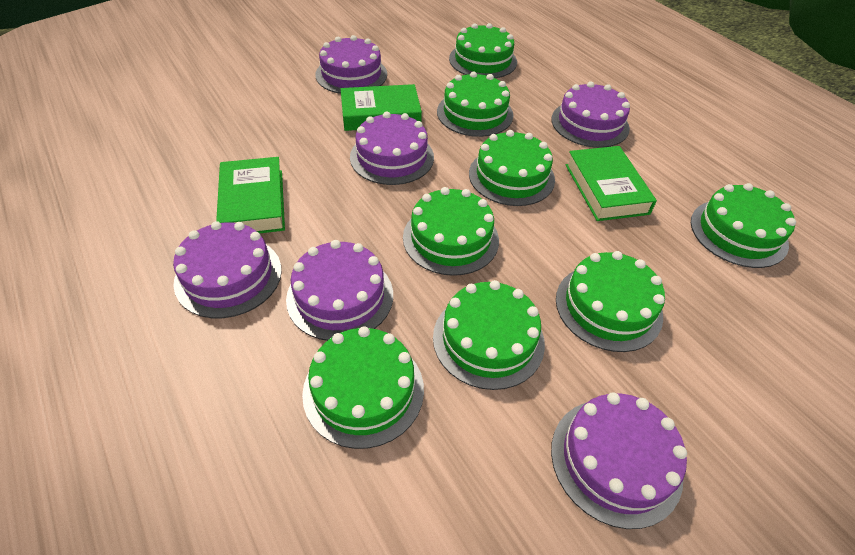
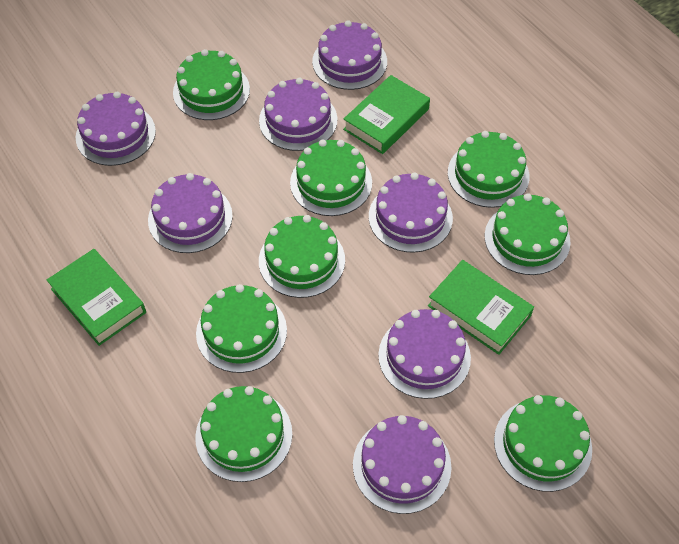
purple cake: [173,221,282,318] [286,240,393,341] [315,35,387,94] [350,112,434,185] [551,392,687,529] [552,81,630,148] = 6 -> [76,92,156,166] [148,173,233,253] [259,78,337,151] [312,20,387,90] [353,415,452,514] [369,172,453,253] [378,309,471,399] = 7

